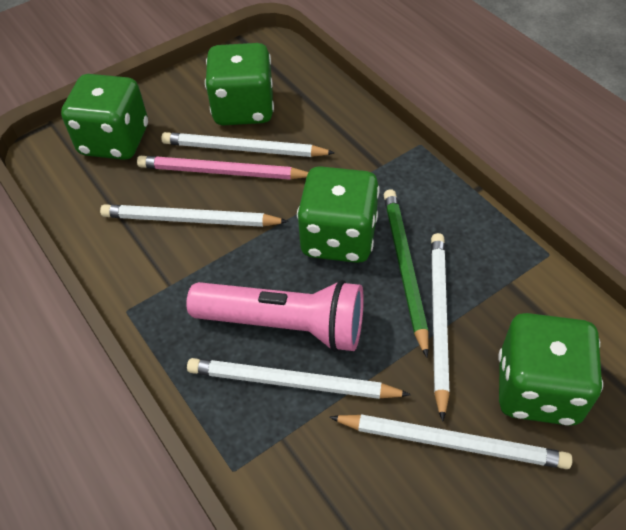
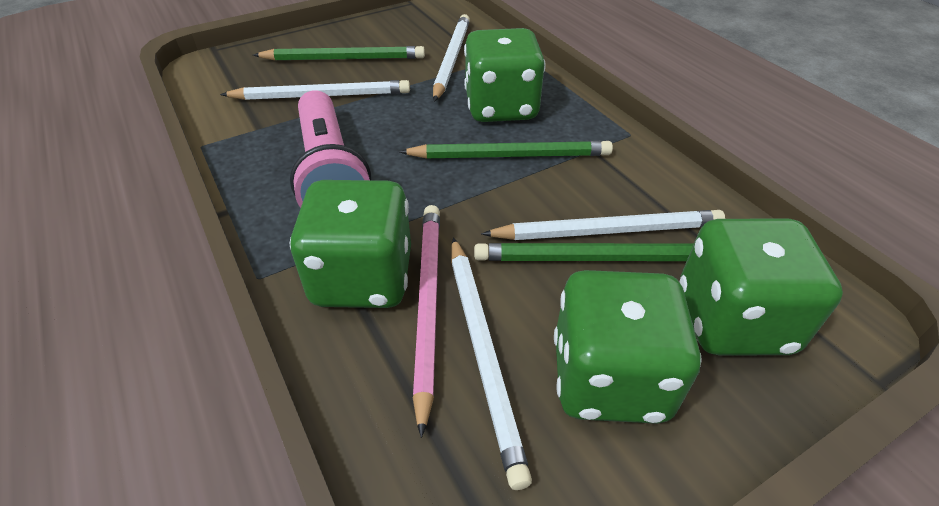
green pencil: [384,189,429,358] = 1 -> [253,46,425,61] [399,141,613,158] [474,243,694,261] = 3
white pencil: [100,204,289,227] [161,132,335,157] [187,358,411,399] [329,414,572,469] [431,233,450,422] = 5 -> [220,80,410,100] [433,14,470,102] [451,237,532,490] [481,210,725,240] = 4

